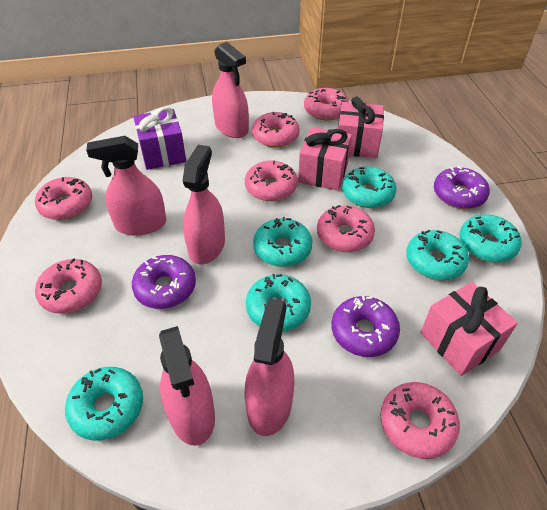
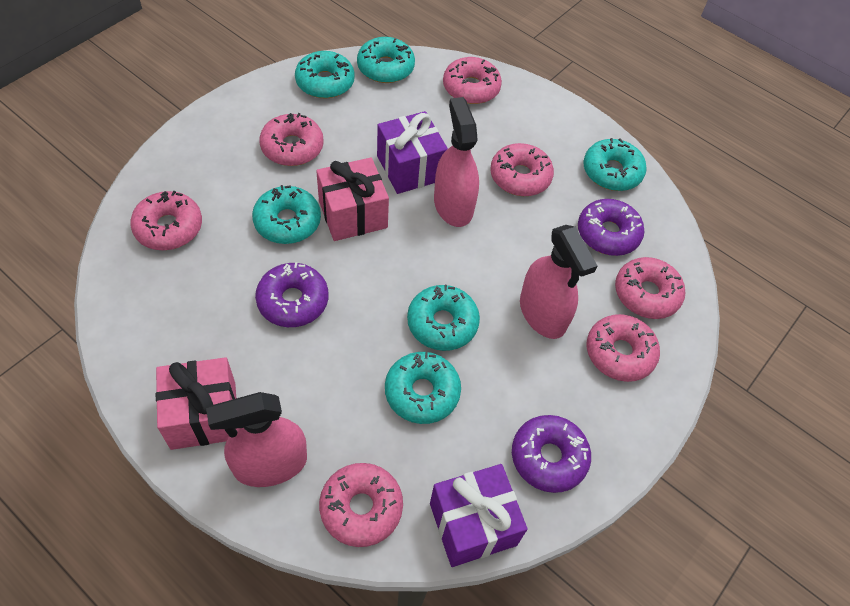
pink gift: [298,127,352,191] [338,97,384,158] [420,282,518,376] = 3 -> [156,357,236,450] [316,157,389,241] = 2
pink spray bottle: [86,136,167,235] [159,326,215,446] [183,145,225,264] [212,42,249,138] [244,298,295,436] = 5 -> [206,392,307,487] [434,97,479,227] [520,225,597,339] = 3
purple gift: [133,106,186,170] = 1 -> [377,111,448,194] [430,464,528,567] = 2

